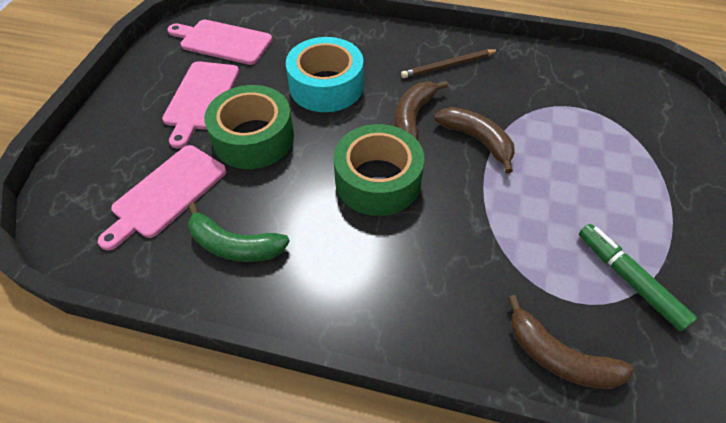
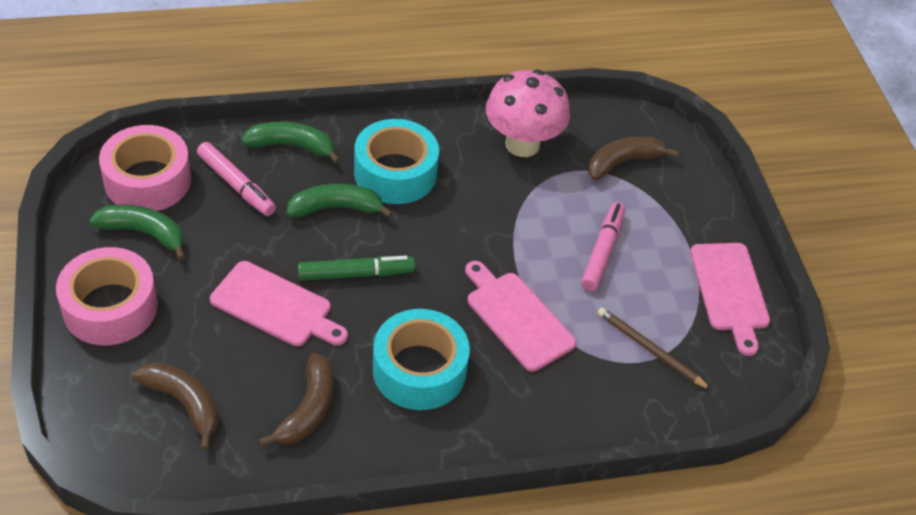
green banana: [188,203,290,262] = 1 -> [89,205,186,260] [241,122,341,164] [287,184,393,218] = 3
green tape: [204,85,294,169] [333,124,425,216] = 2 -> none = 0
pink marker: none = 0 -> [197,142,276,216] [581,202,625,291] = 2
pink mushroom: none = 0 -> [486,70,570,157] = 1
pink tape: none = 0 -> [56,247,158,345] [99,125,191,211] = 2
turquoise tape: [286,37,363,112] = 1 -> [354,119,439,204] [373,309,470,410] = 2

